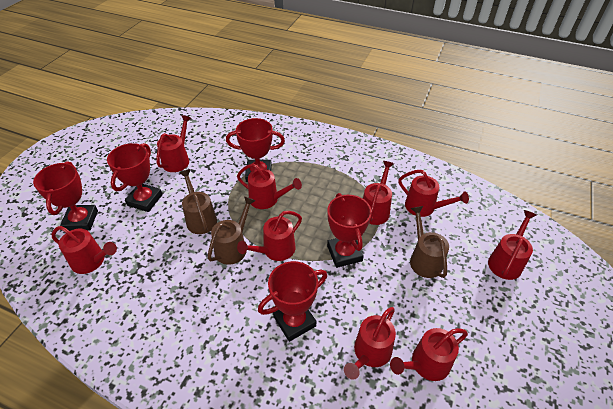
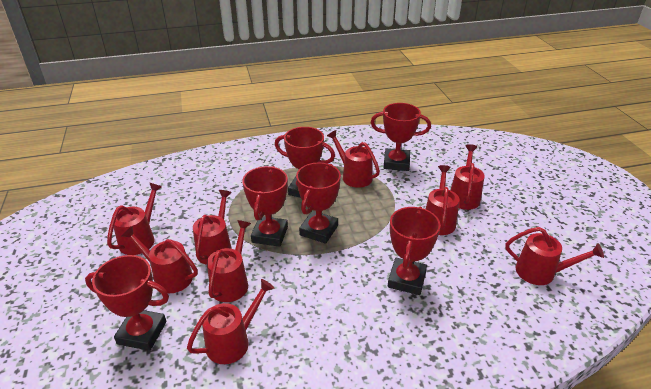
brown watering can: [179,169,217,234] [208,196,255,265] [410,206,449,278] = 3 -> none = 0
red trophy: [33,161,98,231] [107,143,163,212] [226,118,285,182] [258,261,327,342] [327,193,372,268] = 5 -> [85,255,169,351] [242,166,288,247] [275,127,335,198] [296,163,341,244] [371,103,431,171] [388,207,440,295] = 6

